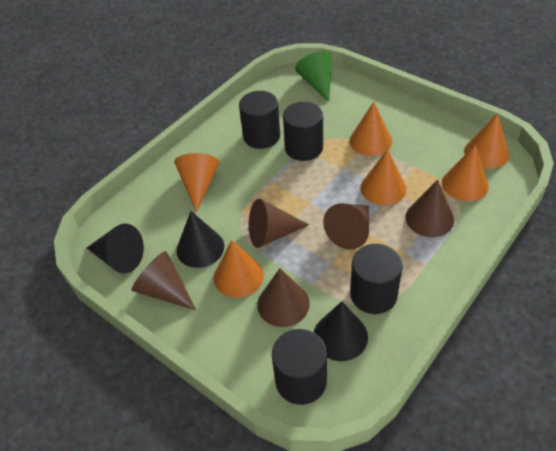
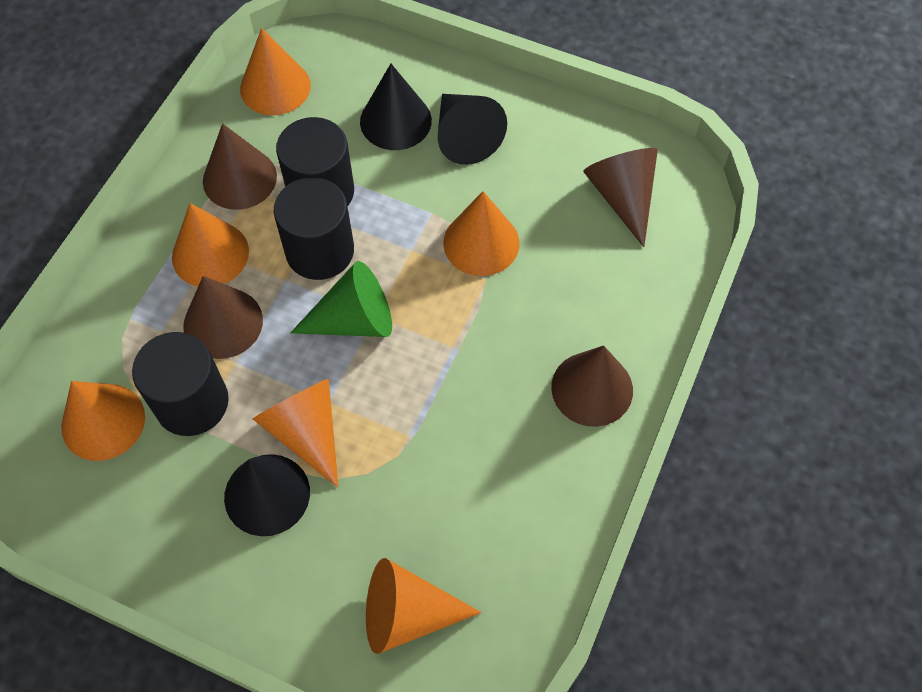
black cylinder: [239,91,280,149] [272,329,327,405] [283,102,323,161] [350,244,403,314] = 4 -> [132,332,229,436] [274,177,354,280] [276,117,354,206] = 3
brown cone: [132,251,196,310] [249,199,309,248] [257,268,309,327] [323,203,369,250] [405,180,454,237] = 5 -> [183,276,263,359] [203,123,277,210] [551,346,633,427] [584,148,658,247] = 4

